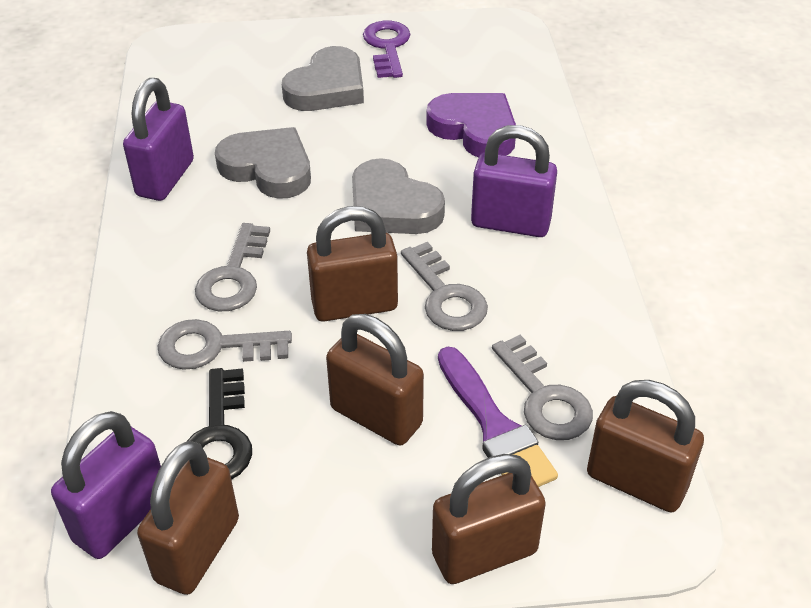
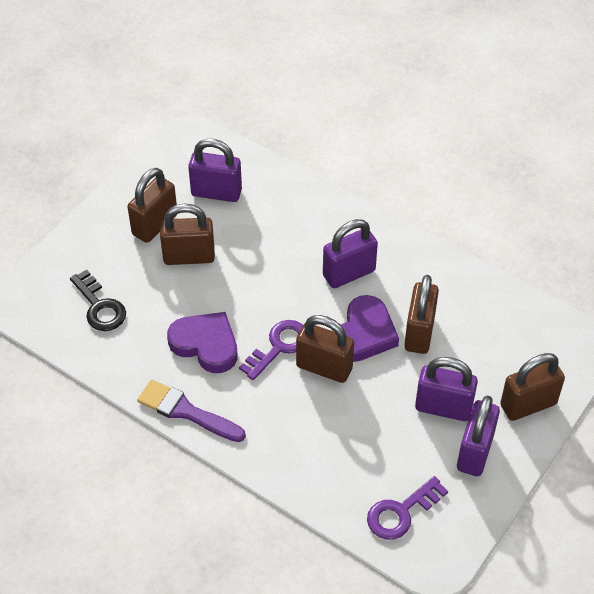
grey heart: [215,127,311,199] [282,46,364,111] [352,158,445,234] = 3 -> none = 0
grey key: [157,319,292,370] [195,223,270,311] [401,242,488,331] [492,335,593,440] = 4 -> none = 0
purple heart: [426,93,516,157] = 1 -> [167,312,237,373] [341,295,399,362] = 2
purple key: [363,21,411,78] = 1 -> [239,320,303,380] [367,476,448,540] = 2
purple padlock: [51,411,161,559] [123,78,194,201] [471,125,557,237] = 3 -> [188,139,242,202] [323,219,378,288] [415,357,478,421] [457,395,500,476] = 4

